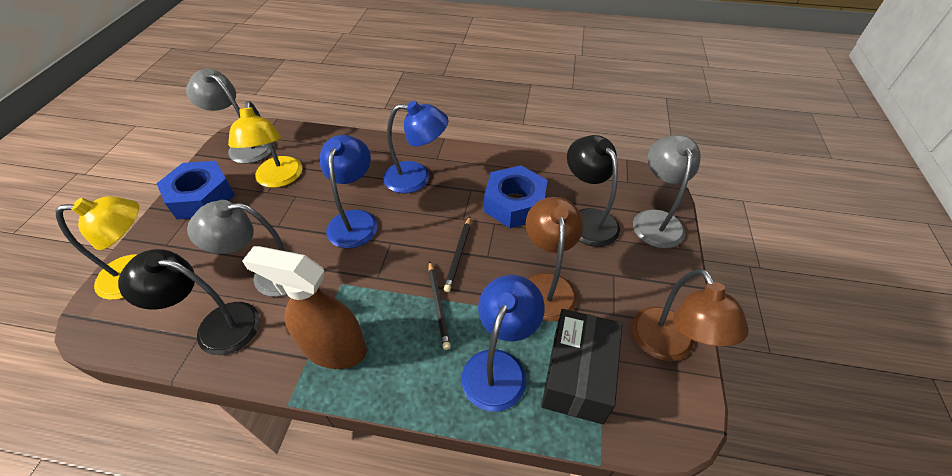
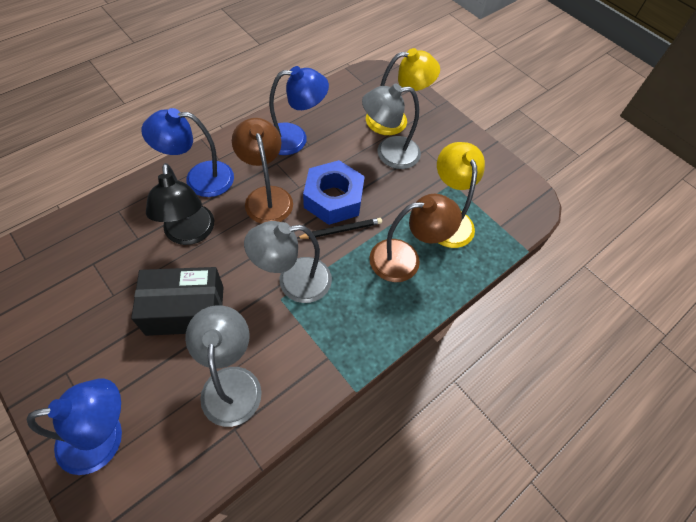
black lamp: [118,249,260,355] [567,135,620,247] = 2 -> [146,163,214,245] = 1
black pencil: [428,261,451,350] [444,217,471,292] = 2 -> [297,218,382,239] = 1
blue nut: [156,161,235,220] [484,165,547,228] = 2 -> [303,160,365,225] = 1
brown spray bottle: [242,246,367,369] = 1 -> none = 0

